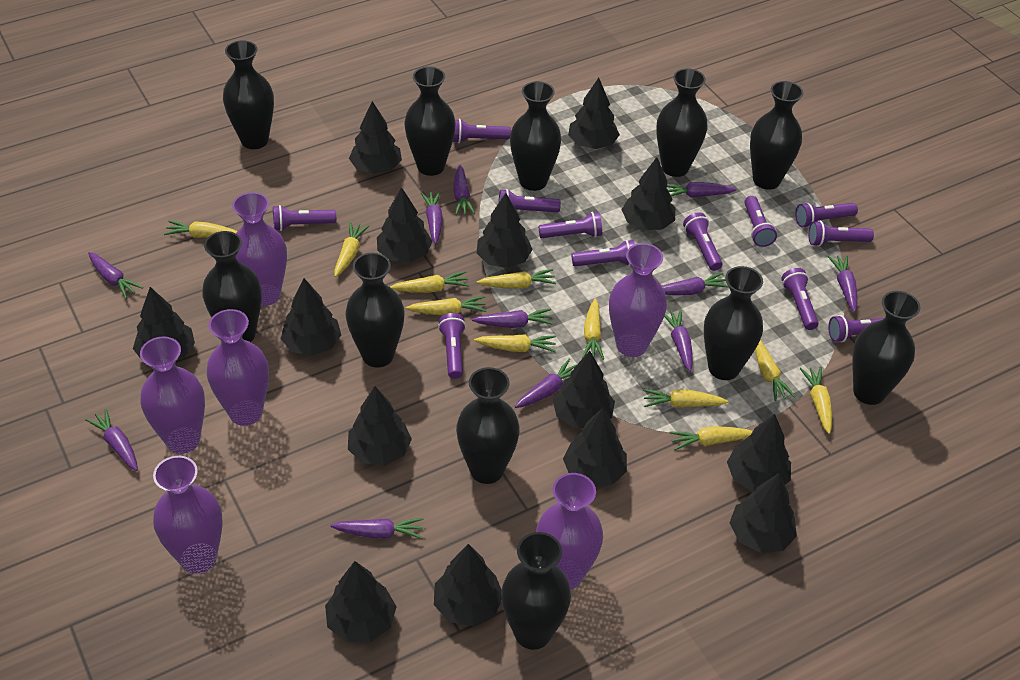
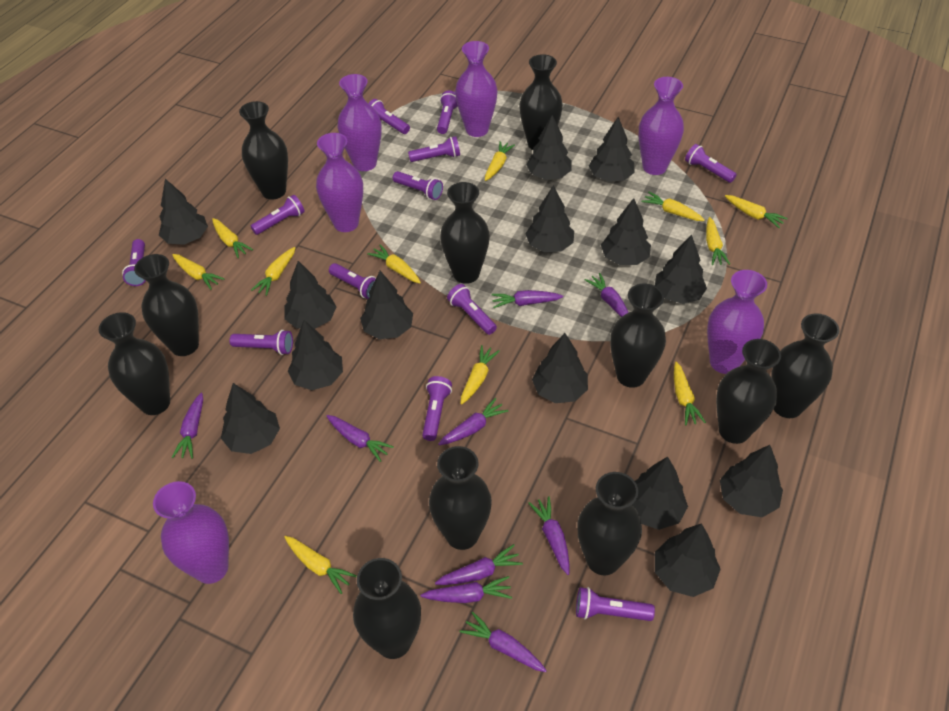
purple carrot: [85,408,138,471] [88,252,143,299] [330,518,424,539] [421,191,443,244] [453,165,475,215] [472,308,553,328] [515,359,577,408] [662,272,729,295] [664,309,693,372] [667,182,737,198] [828,255,857,312] = 11 -> [171,393,203,458] [327,415,394,462] [421,576,512,603] [435,544,523,585] [438,398,508,445] [460,612,547,672] [492,290,563,308] [528,496,570,575] [585,273,629,317] = 9

